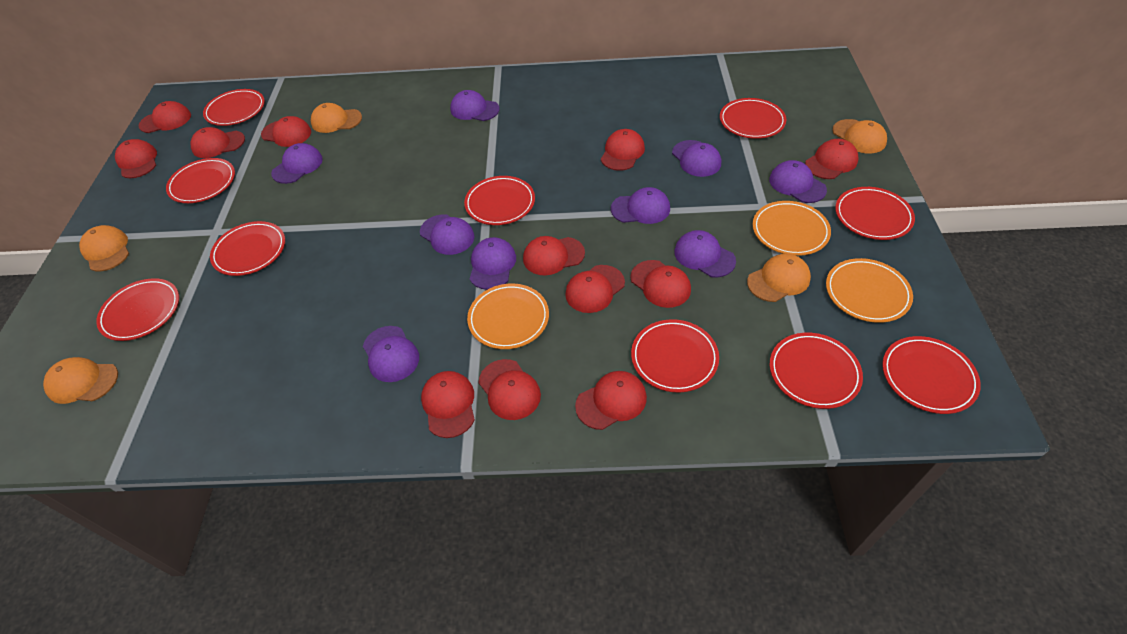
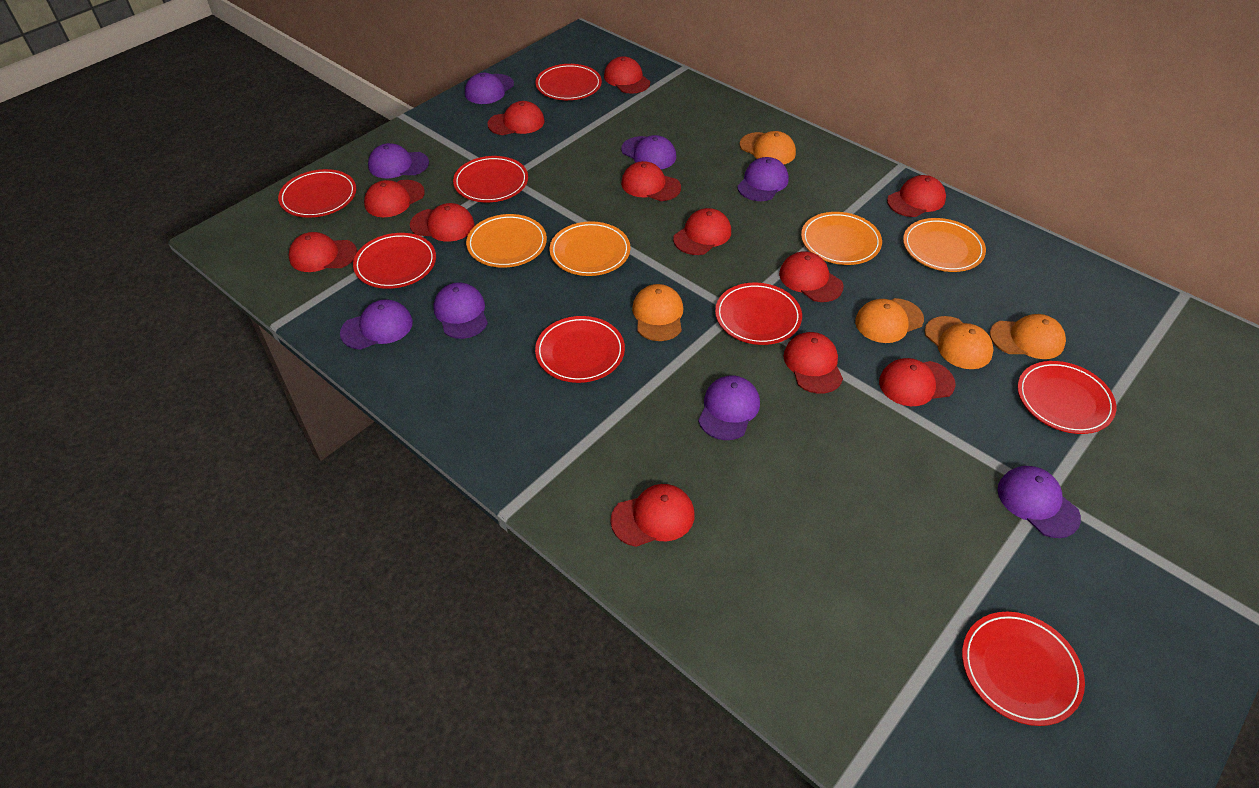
orange plate: [467,283,549,349] [753,201,831,256] [826,258,913,323] = 3 -> [466,214,547,268] [550,221,630,276] [801,212,882,265] [903,218,986,272] = 4
purple cap: [271,143,323,184] [363,326,419,382] [420,214,475,255] [450,90,500,121] [470,237,516,290] [611,187,670,224] [672,140,721,177] [674,230,736,278] [769,160,827,203] = 9 -> [340,299,413,350] [368,143,429,179] [433,282,488,339] [465,73,514,104] [621,135,676,169] [698,375,760,440] [737,157,788,201] [998,466,1081,538] = 8
red plate: [96,278,179,341] [166,158,235,203] [203,89,265,126] [210,221,285,276] [464,176,535,225] [631,319,719,392] [720,98,786,139] [770,333,863,409] [835,187,915,240] [882,336,981,414] = 10 -> [278,169,356,218] [353,233,436,289] [453,156,528,202] [535,64,602,100] [535,316,625,383] [715,283,802,345] [962,612,1085,726] [1017,361,1116,434] = 8

